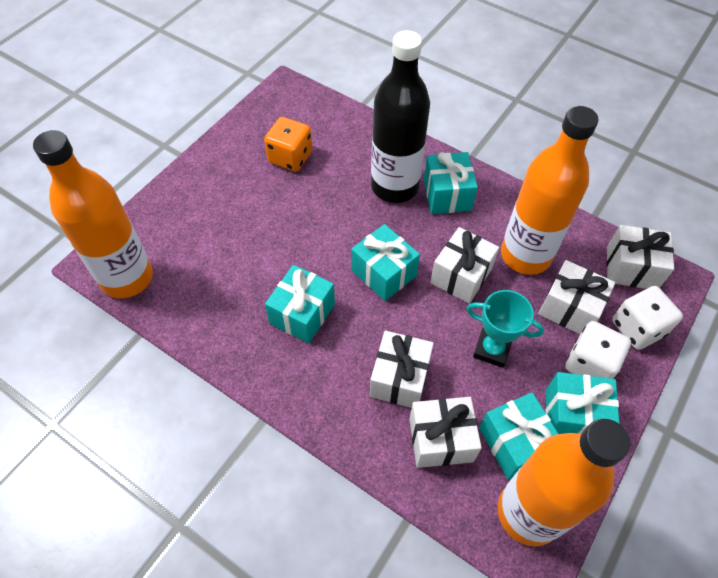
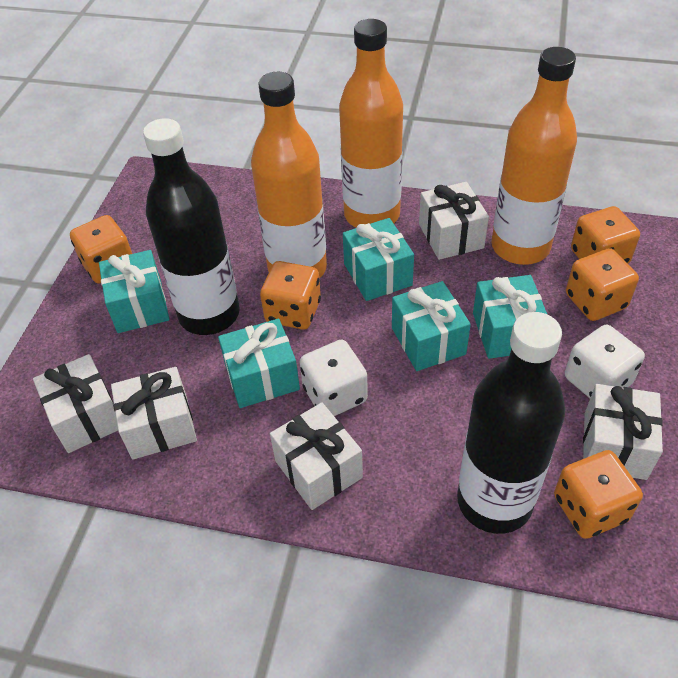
black bottle: [371,30,430,203] = 1 -> [143,118,240,335] [457,312,565,534] = 2
orange dice: [264,117,312,172] = 1 -> [70,215,132,284] [260,261,321,330] [554,450,643,539] [566,248,639,321] [571,206,640,264] = 5
turquoise trophy: [466,290,544,368] = 1 -> none = 0

